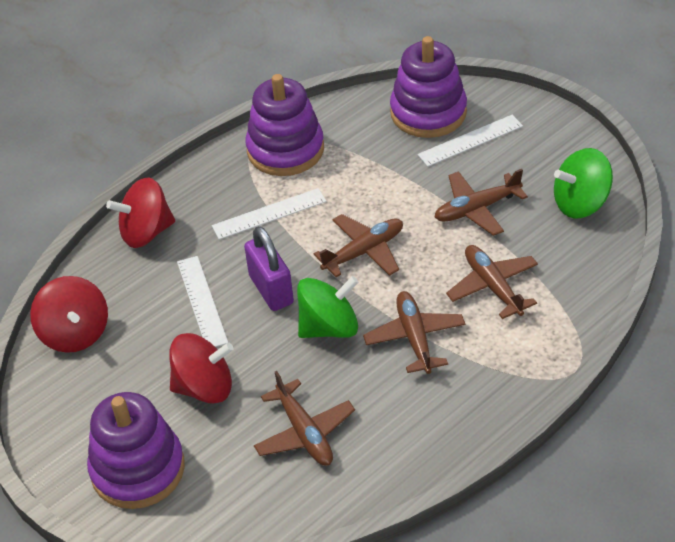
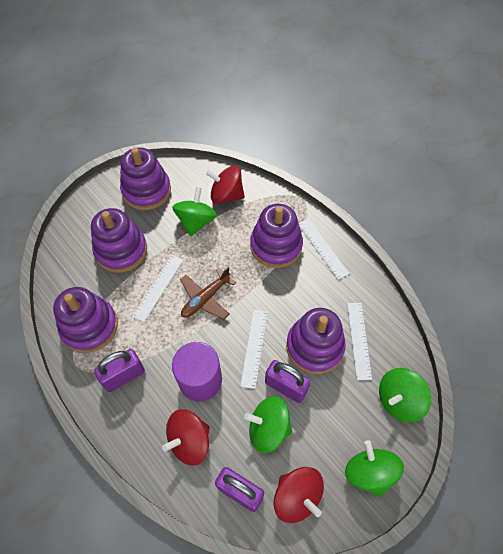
brown plane: [254,371,355,466] [314,214,403,277] [363,291,465,374] [435,169,528,236] [446,245,538,319] = 5 -> [180,267,236,319] = 1
green spinning top: [297,276,358,338] [554,148,613,219] = 2 -> [172,187,217,236] [244,396,292,453] [345,440,404,497] [379,368,431,422] = 4
purple cylinder: none = 0 -> [172,342,222,401] = 1
purple padlock: [244,226,294,311] = 1 -> [94,349,145,392] [215,467,264,512] [265,360,311,403] = 3
purple stacking toy: [87,392,185,509] [245,74,324,176] [390,36,467,138] = 3 -> [53,287,118,353] [91,208,147,273] [120,147,171,210] [250,204,303,268] [286,308,346,374] = 5
white ruler: [177,256,228,347] [212,188,327,240] [417,115,523,167] = 3 -> [132,255,183,322] [240,310,268,389] [299,219,349,280] [347,303,372,380] = 4

